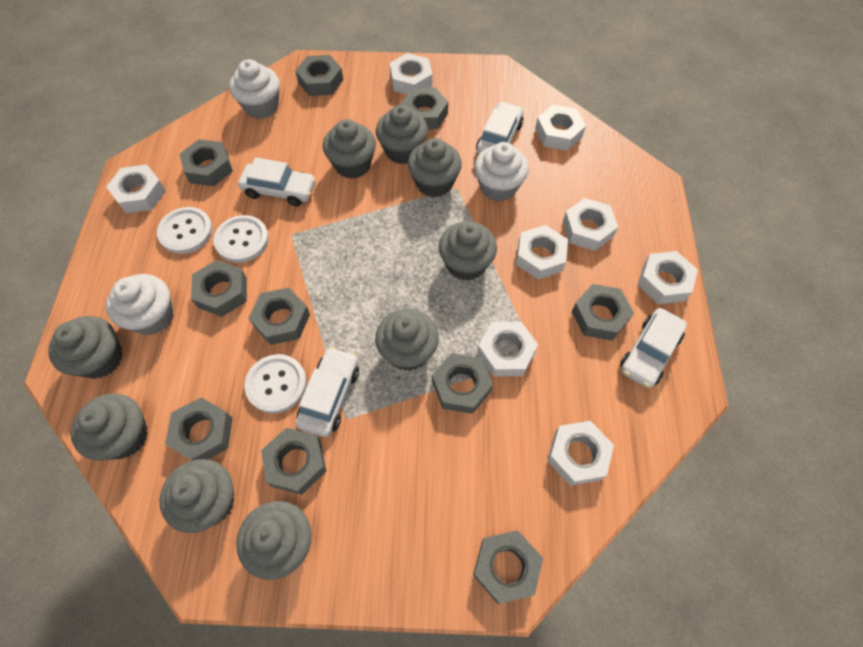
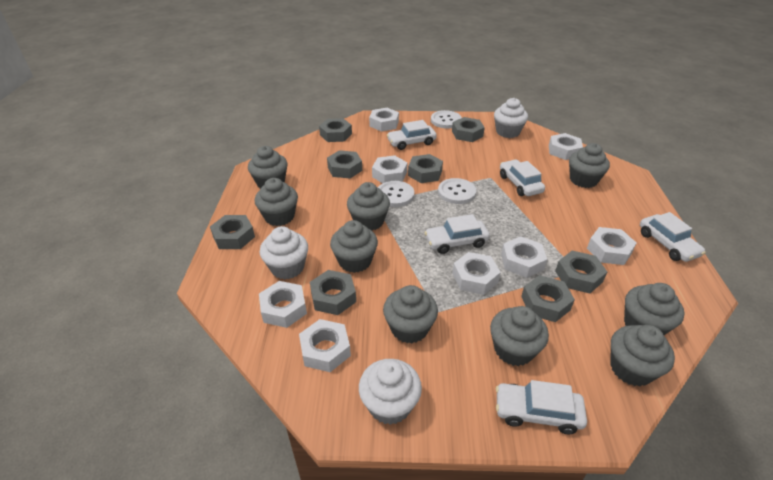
grey nut: [165,397,232,460] [179,139,233,186] [191,260,247,317] [248,288,310,345] [261,428,326,495] [295,55,343,96] [401,87,448,129] [432,353,493,414] [473,530,543,604] [572,284,634,341] = 10 -> [210,215,255,249] [310,270,356,315] [319,118,352,142] [327,150,362,179] [408,154,443,183] [452,117,485,142] [521,275,575,322] [555,251,607,294] = 8
white car: [238,157,316,206] [296,347,359,437] [476,101,524,154] [620,308,687,388] = 4 -> [387,120,437,150] [424,214,490,254] [496,380,587,434] [500,160,545,196] [640,212,706,262] = 5

